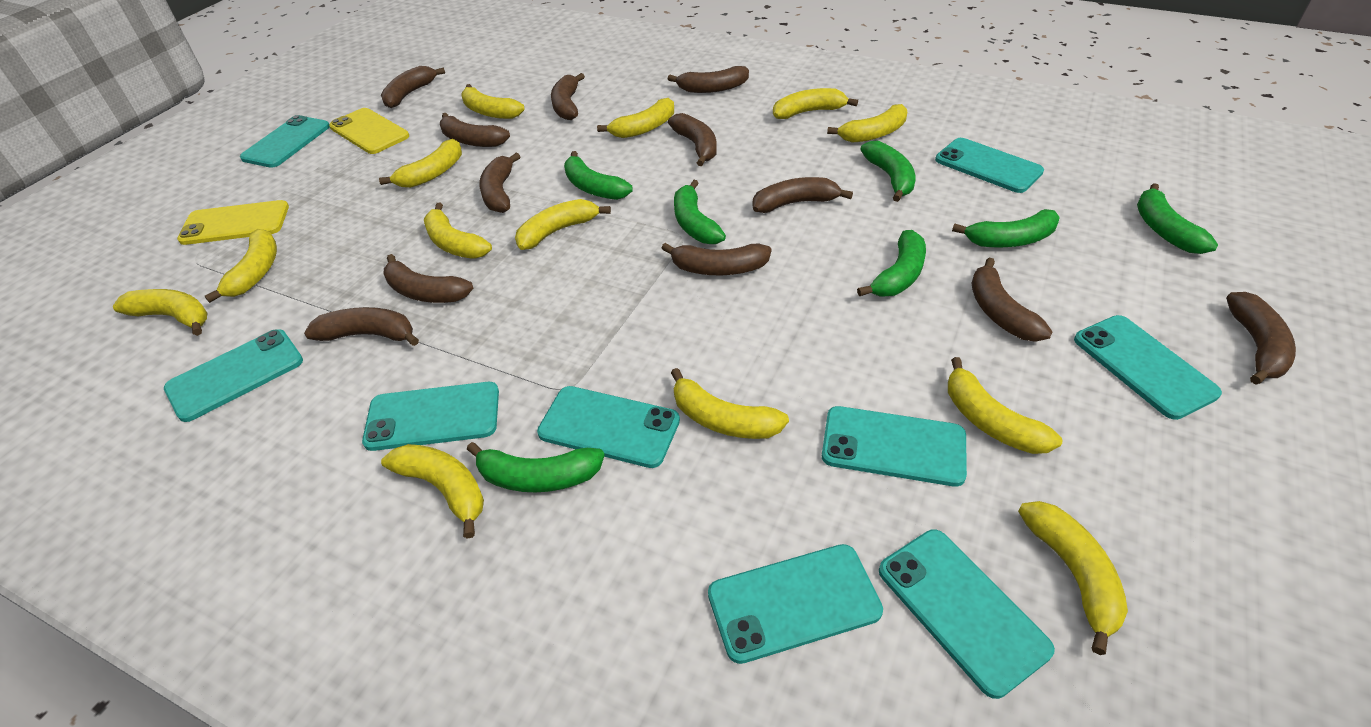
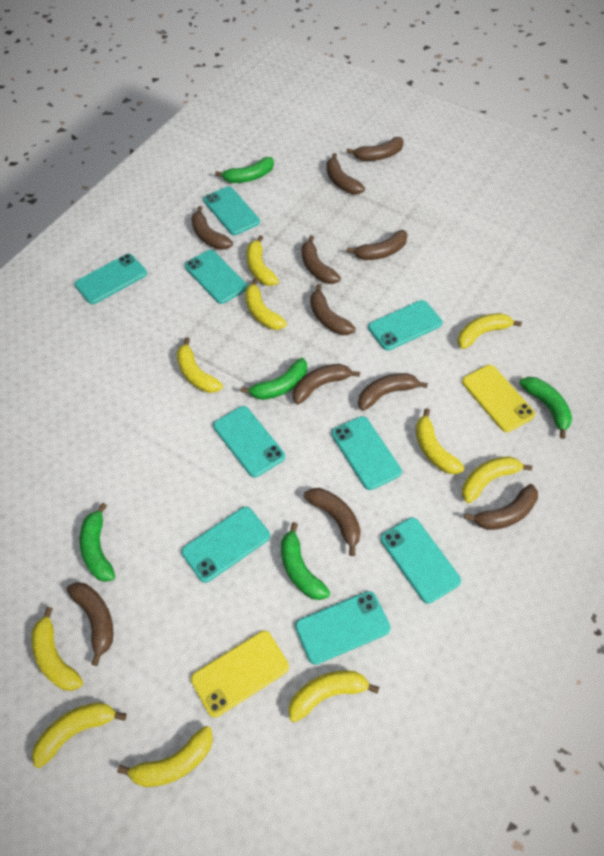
brown banana: [304,307,419,346] [381,66,445,108] [384,254,474,303] [440,113,510,147] [479,152,521,213] [551,73,585,120] [662,243,771,275] [668,66,749,93] [668,113,717,166] [753,177,853,213] [972,258,1053,342] [1226,292,1296,385] = 12 -> [67,582,113,666] [191,206,233,250] [293,364,360,404] [302,235,341,284] [304,488,361,556] [310,284,356,335] [326,153,365,194] [346,230,408,260] [347,137,404,161] [358,373,428,411] [464,484,538,530] = 11
green banana: [467,442,605,492] [564,151,633,200] [674,180,726,244] [857,230,926,296] [860,141,915,202] [952,209,1060,247] [1137,183,1218,254] = 7 -> [79,503,115,582] [215,157,274,183] [240,358,307,400] [281,522,330,600] [519,377,572,439] = 5
yellow banana: [113,289,207,336] [205,229,277,303] [379,139,462,188] [381,444,484,539] [424,203,492,258] [461,84,525,119] [515,199,611,250] [597,98,674,138] [671,368,789,439] [773,88,858,119] [827,104,907,143] [948,357,1062,454] [1018,501,1128,655] = 13 -> [31,607,83,691] [32,702,127,768] [117,726,213,787] [177,338,223,393] [245,278,287,330] [247,235,279,286] [288,671,379,722] [416,408,465,474] [458,313,522,349] [462,456,532,503] = 10

